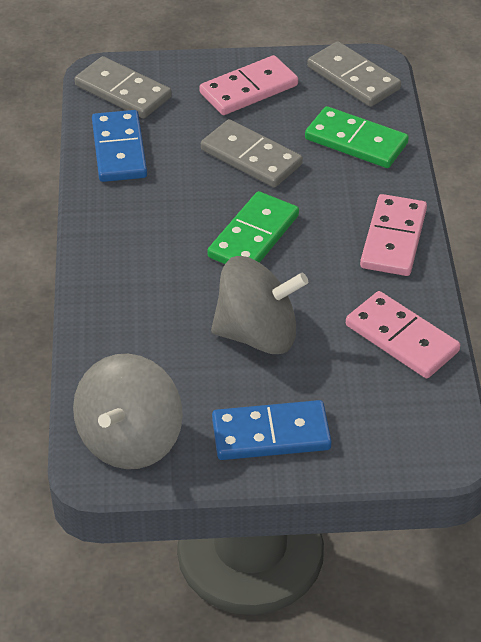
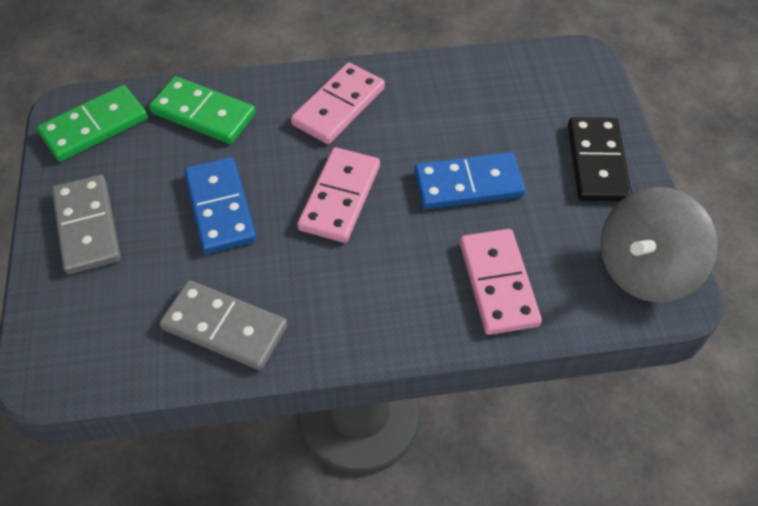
black domino: none = 0 -> [568,117,632,201] = 1
grey domino: [75,56,172,118] [201,119,303,188] [307,41,401,107] = 3 -> [52,175,121,274] [159,280,288,370] = 2
grey spinning top: [73,354,183,469] [211,256,308,354] = 2 -> [600,187,718,303] = 1

